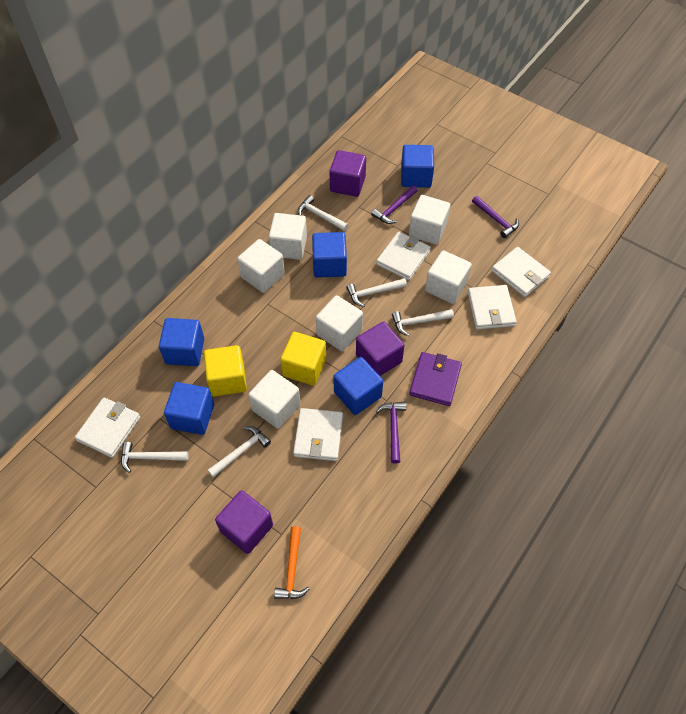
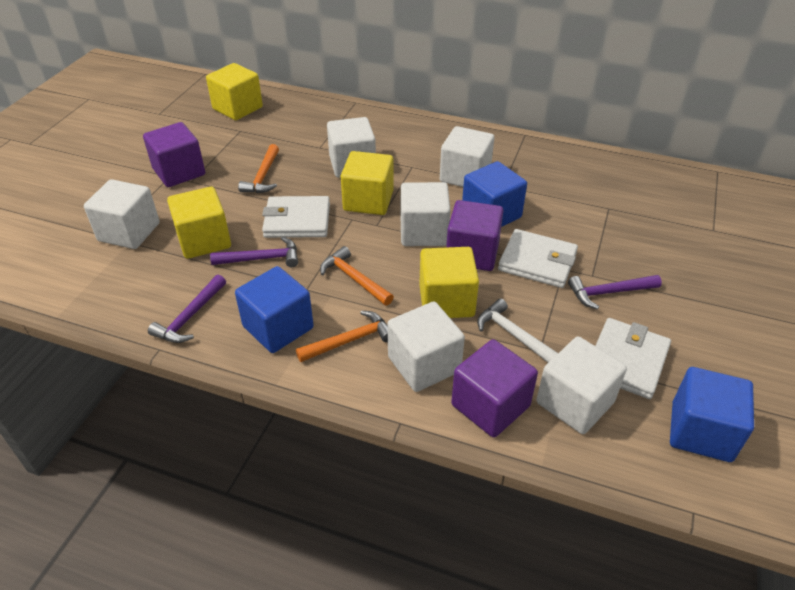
blue cube: [159,318,204,366] [164,382,214,435] [312,232,347,277] [333,357,383,415] [401,145,434,188] = 5 -> [235,266,314,353] [462,161,527,227] [670,367,754,462] = 3
orange hammer: [274,526,310,599] = 1 -> [238,144,279,193] [296,311,388,362] [320,246,394,306] = 3
purple wallet: [409,352,462,406] = 1 -> none = 0
white hammer: [121,442,189,473] [207,426,271,478] [298,195,348,231] [346,278,407,307] [392,309,454,336] = 5 -> [477,299,558,363] = 1
white wallet: [75,397,141,458] [293,408,343,461] [376,232,431,280] [468,285,517,330] [491,247,551,297] = 5 -> [262,196,330,238] [498,229,578,288] [595,318,671,399] = 3
yellow cube: [204,345,247,397] [280,332,326,386] = 2 -> [167,187,231,259] [206,63,263,120] [341,151,394,215] [419,247,479,318] = 4

